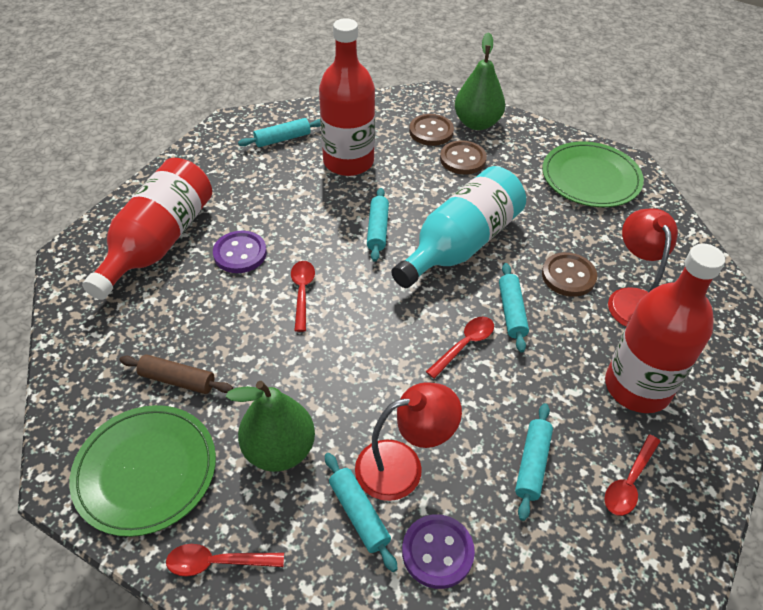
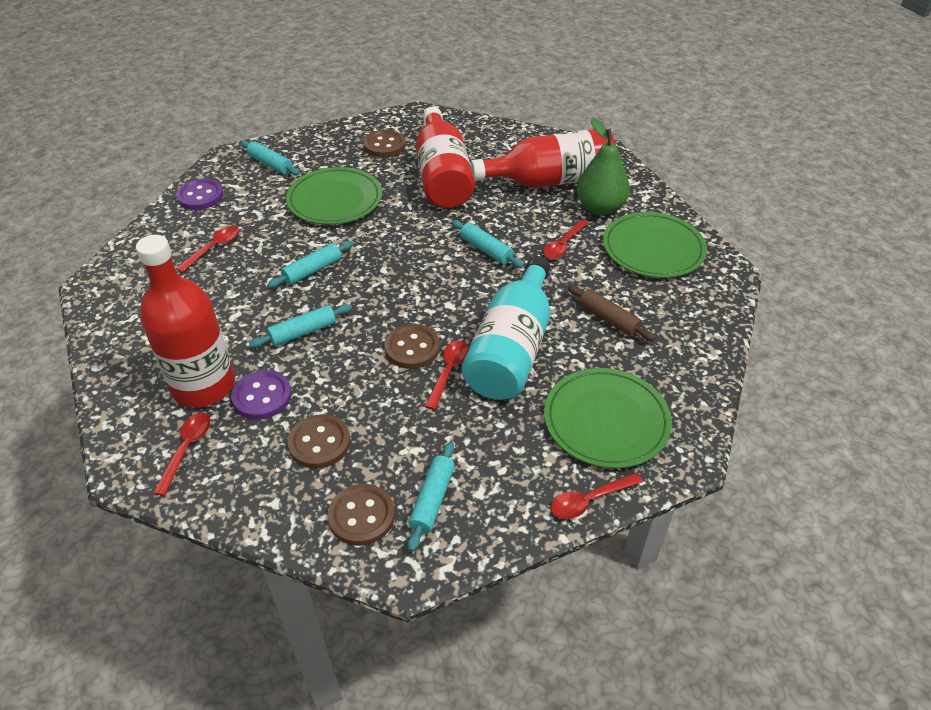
brown button: [409,114,454,146] [440,140,487,175] [542,252,597,297] = 3 -> [287,414,350,469] [328,484,395,546] [363,130,405,157] [384,324,440,369] = 4
green pear: [226,381,315,472] [455,32,505,130] = 2 -> [577,118,630,215] = 1
green plate: [69,405,216,537] [542,142,644,207] = 2 -> [286,167,382,225] [544,368,672,468] [603,212,707,278] = 3
red lamp: [355,382,462,501] [608,208,678,327] = 2 -> none = 0
red spoon: [166,544,284,577] [291,261,315,332] [426,316,494,379] [605,434,661,516] = 4 -> [153,413,211,496] [176,226,239,273] [425,341,469,410] [543,219,589,259] [551,473,643,519] = 5

